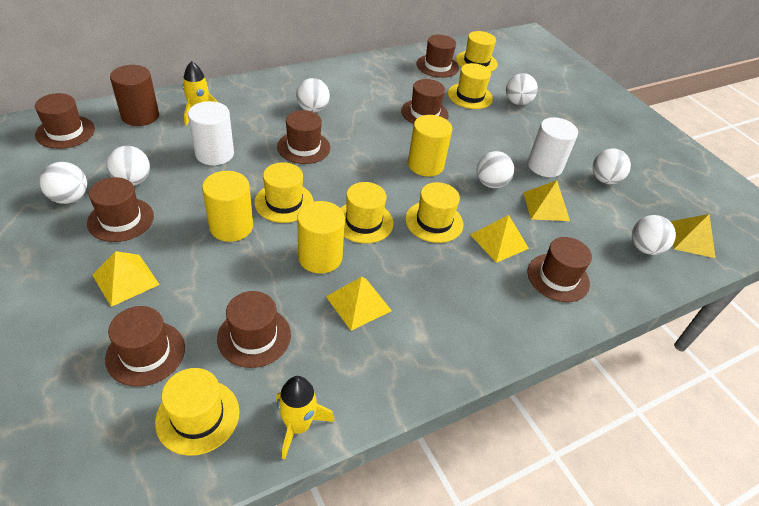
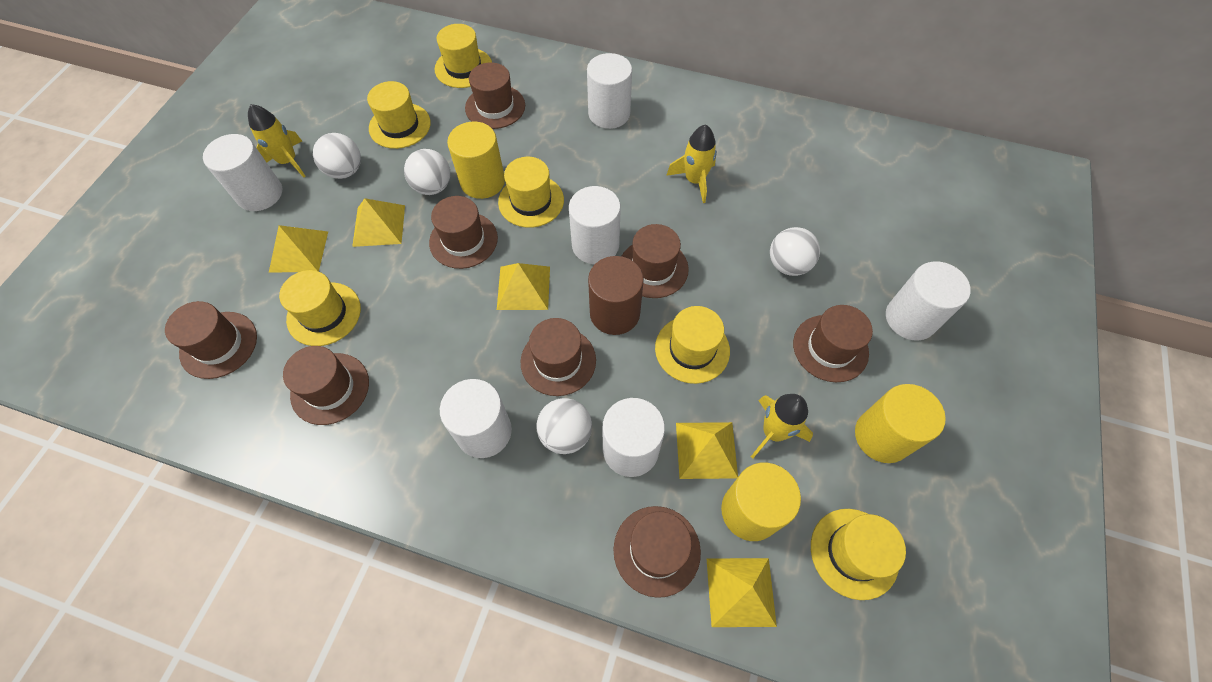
white ball: [40,162,87,204] [106,146,150,186] [296,78,330,113] [477,151,514,188] [506,73,538,105] [593,148,631,184] [632,215,676,255] = 7 -> [313,133,361,179] [404,149,450,195] [536,398,592,454] [770,227,820,276] = 4
white cylinder: [188,101,234,165] [528,117,578,177] = 2 -> [203,134,282,211] [440,379,512,458] [569,186,621,264] [587,53,632,129] [603,398,665,477] [886,261,971,340] = 6
yellow rocket: [183,61,218,126] [276,376,335,460] = 2 -> [248,104,305,178] [666,124,717,203] [751,394,813,459] = 3

